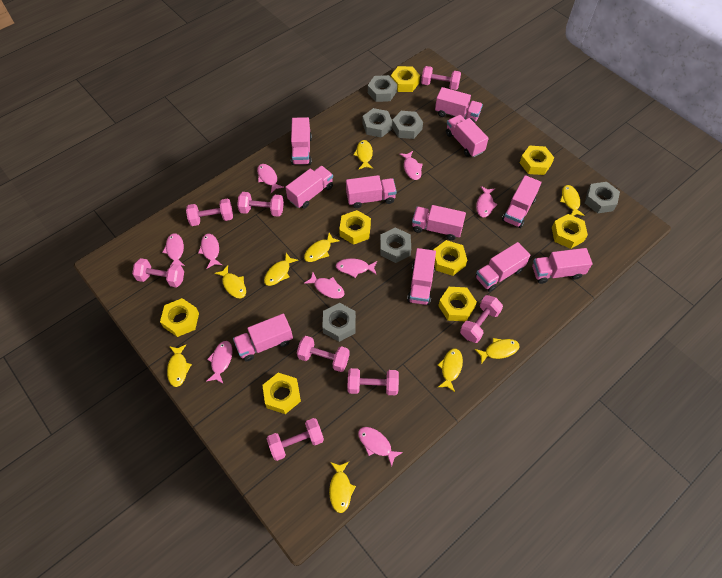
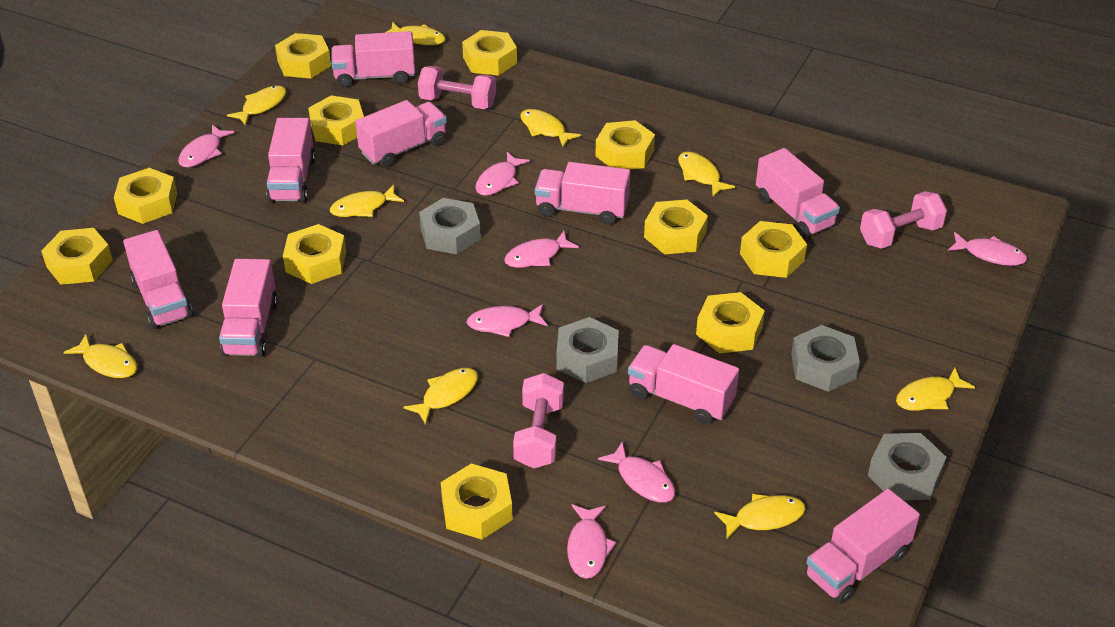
grey nut: [322,303,356,342] [363,108,392,138] [368,75,397,102] [380,227,411,263] [392,111,423,139] [585,182,620,213] = 6 -> [419,198,481,255] [556,317,619,383] [791,325,860,392] [868,433,947,500] = 4
pink dumbbell: [132,258,184,288] [186,198,233,226] [237,192,284,217] [267,418,324,461] [297,336,350,372] [347,368,399,395] [421,66,461,90] [460,295,503,343] = 8 -> [418,66,496,109] [513,373,564,468] [860,191,947,249] = 3
pink fish: [162,233,185,268] [198,234,222,269] [207,341,232,383] [257,164,284,193] [304,272,345,299] [336,258,377,278] [358,427,403,467] [399,151,423,180] [476,186,498,217] = 9 -> [178,125,235,167] [466,304,548,337] [475,152,530,196] [504,231,579,268] [567,504,616,579] [598,442,675,503] [948,232,1027,266] = 7
pink truck: [233,314,293,361] [285,166,333,209] [291,117,312,165] [346,175,397,208] [407,248,436,305] [412,205,466,240] [435,87,483,123] [446,115,489,157] [475,242,531,292] [502,175,541,228] [532,248,593,284] = 11 -> [123,230,193,329] [219,259,278,357] [267,118,315,203] [331,31,415,88] [355,100,447,168] [535,162,630,225] [628,344,739,425] [756,148,840,238] [805,489,920,604] = 9
yellow nut: [160,298,199,337] [262,373,301,414] [339,210,371,245] [391,66,420,92] [433,240,467,276] [438,287,477,321] [520,145,554,175] [552,214,588,249] = 8 -> [41,228,113,285] [114,168,177,224] [275,33,331,79] [283,224,346,284] [308,95,364,145] [441,463,513,539] [462,30,517,76] [595,120,655,169] [644,200,708,254] [696,292,765,353] [740,221,807,278] = 11

